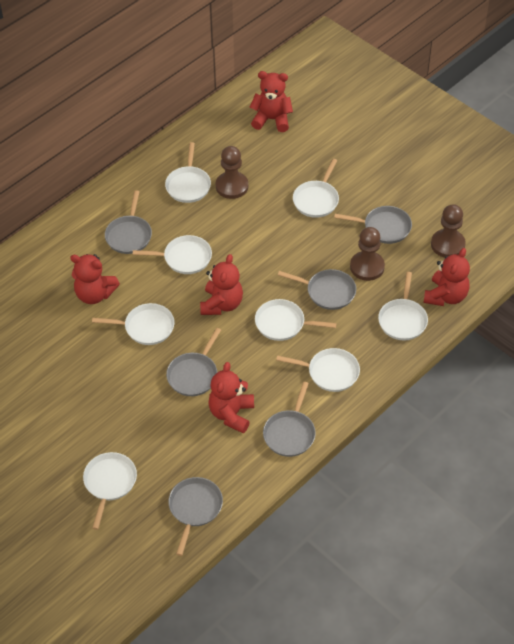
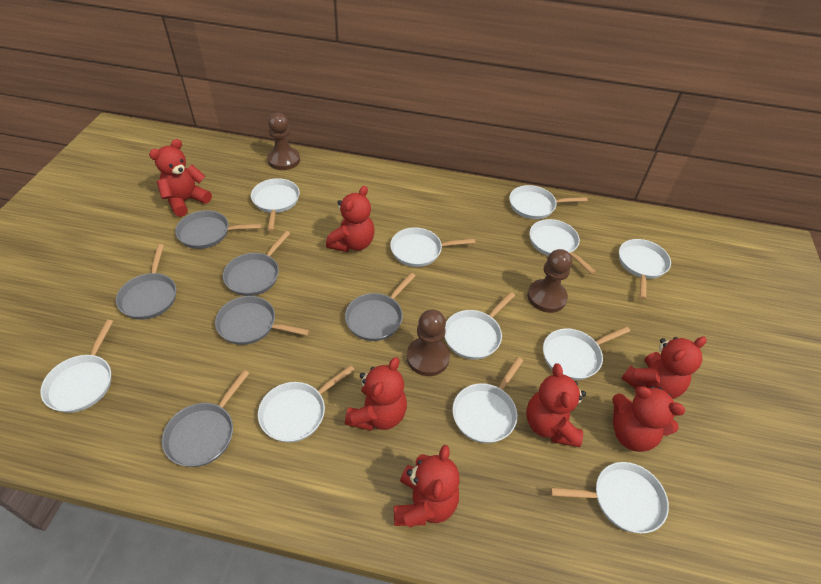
red teddy bear: [70,254,120,304] [200,254,243,315] [208,362,254,433] [250,71,293,132] [423,248,470,306] = 5 -> [149,139,212,217] [326,186,375,252] [345,357,407,431] [394,445,459,528] [526,363,586,447] [612,386,685,452] [621,336,707,399] = 7
white pan: [83,452,137,530] [92,303,174,345] [133,235,212,274] [165,142,211,203] [255,299,337,341] [276,348,360,392] [293,159,339,218] [378,272,428,341] = 8 -> [40,320,113,413] [251,178,300,231] [258,365,355,443] [390,227,475,267] [444,292,515,359] [452,357,523,443] [509,185,588,219] [530,219,596,274] [543,326,630,380] [550,462,669,533] [619,239,671,299] = 11

